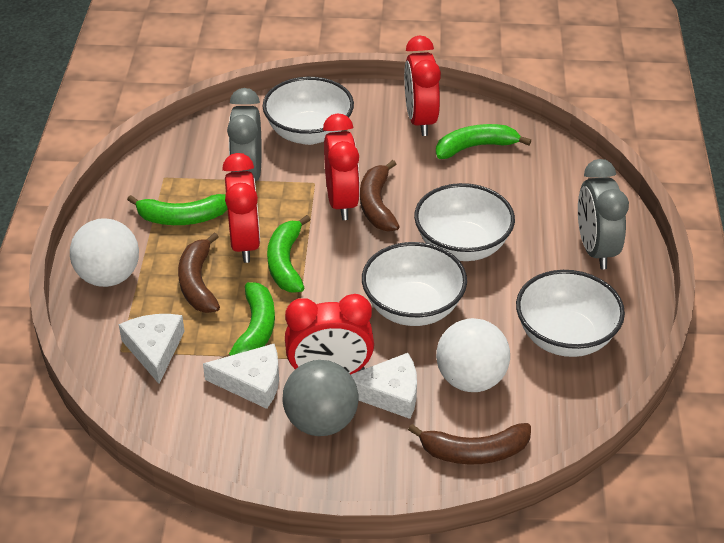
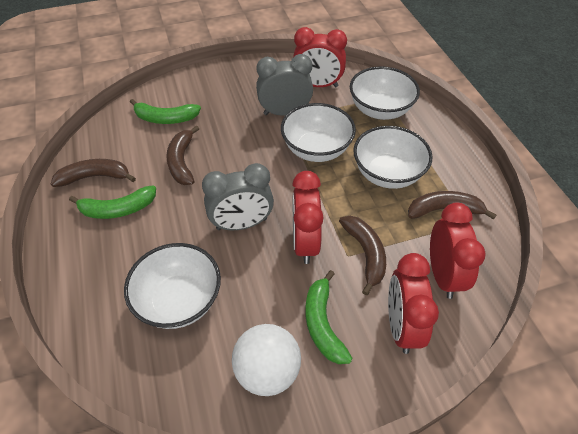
brown banana: [178,232,220,313] [360,160,400,232] [408,423,531,465] = 3 -> [51,159,136,187] [166,125,199,185] [339,216,386,295] [408,191,496,220] = 4
green banana: [127,194,227,225] [220,282,275,359] [267,215,311,293] [436,124,531,159] = 4 -> [69,185,156,219] [130,99,201,124] [305,270,353,364] = 3
grey ball: [282,360,359,436] = 1 -> none = 0
white ball: [70,218,139,287] [436,318,510,392] = 2 -> [232,324,301,396] = 1
white cheese: [119,314,185,384] [203,344,279,409] [351,353,417,419] = 3 -> none = 0

